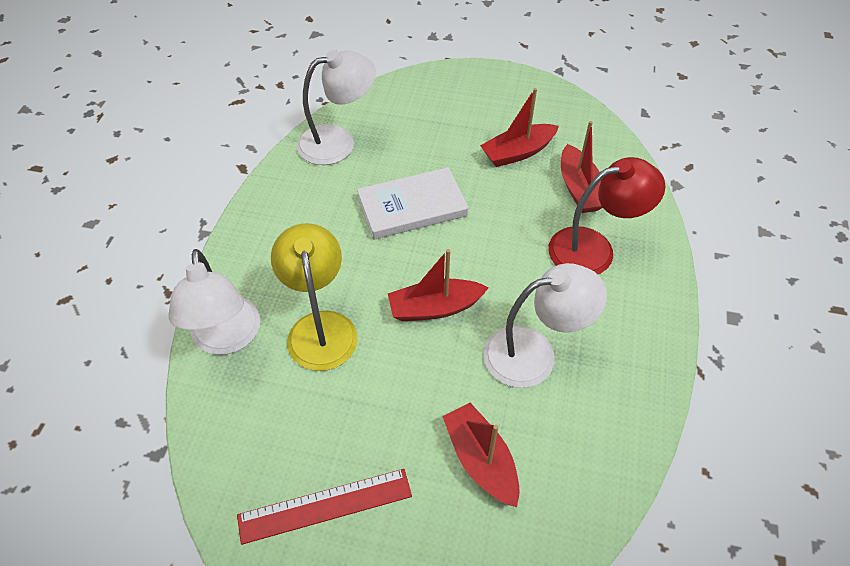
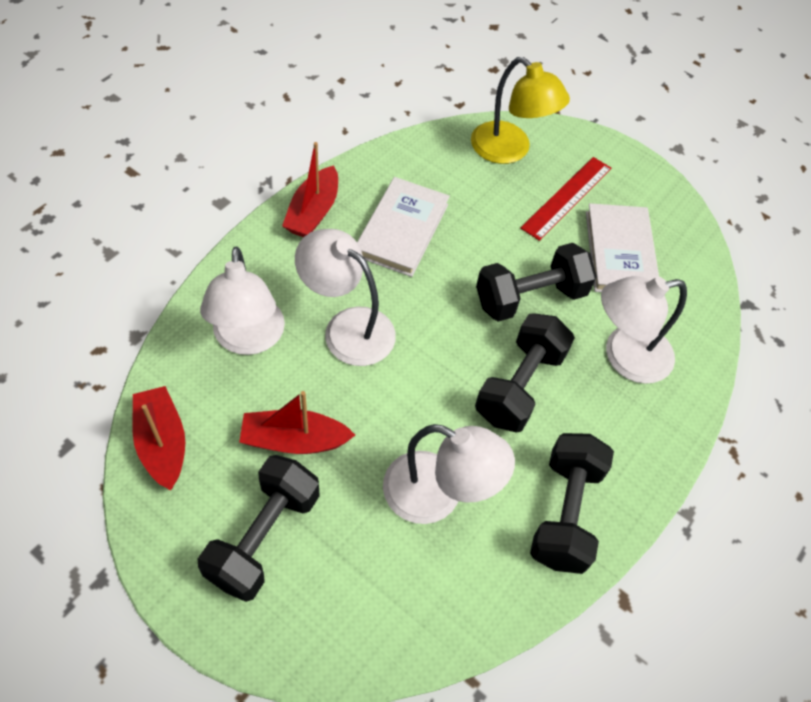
black dumbbell: none = 0 -> [198,455,320,602] [475,313,575,432] [476,243,597,322] [530,433,614,574] = 4
red boat: [388,249,489,322] [442,403,520,507] [480,88,559,167] [561,121,603,213] = 4 -> [132,386,185,490] [239,391,355,454] [282,142,338,237] = 3
red lamp: [548,157,665,274] = 1 -> none = 0
white book: [357,167,468,240] = 1 -> [357,177,450,277] [586,203,659,292] = 2
white lamp: [169,249,260,355] [296,50,376,165] [483,263,607,388] = 3 -> [200,246,285,355] [295,229,396,366] [383,424,515,524] [601,276,687,384] = 4

